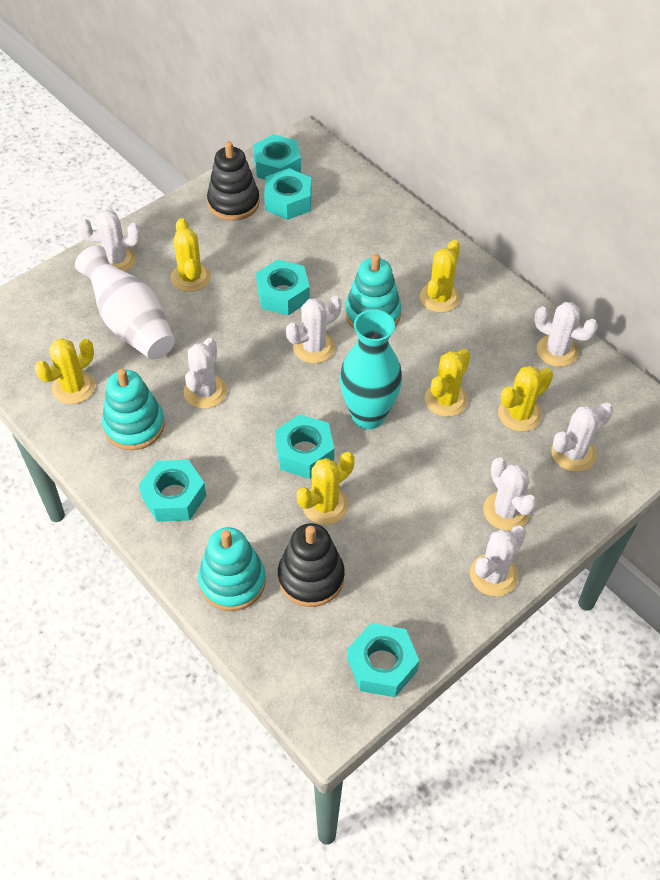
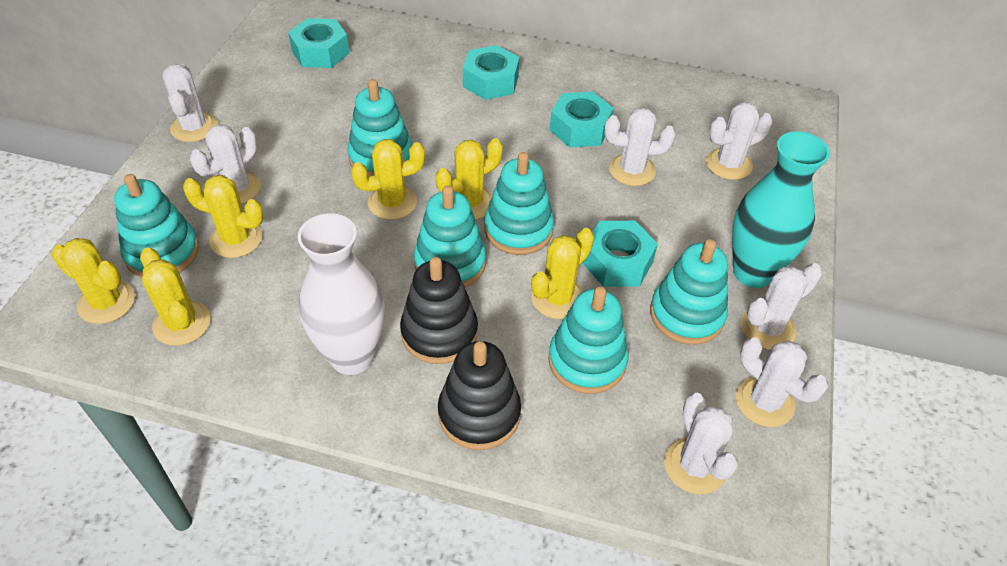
turquoise nut: [139,460,206,522] [253,134,301,180] [256,259,310,315] [264,168,311,220] [275,414,334,479] [347,623,419,697] = 6 -> [288,18,349,68] [463,45,519,100] [550,92,614,148] [582,221,658,287] = 4
turquoise stacking toy: [102,369,165,450] [198,527,266,611] [345,254,401,328] = 3 -> [114,174,199,278] [347,79,412,176] [414,186,486,288] [484,152,554,255] [548,287,628,394] [650,239,728,345] = 6

